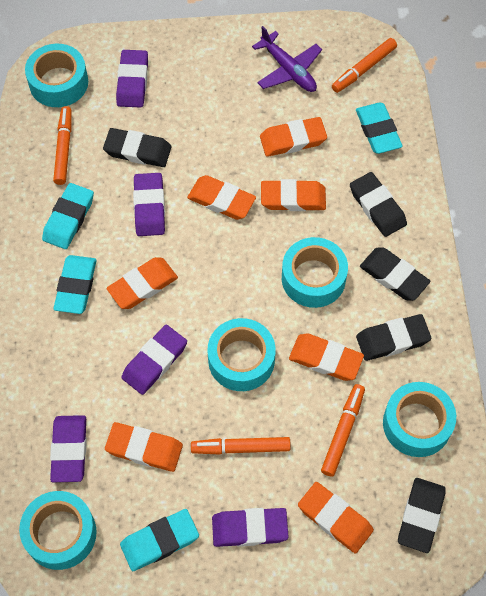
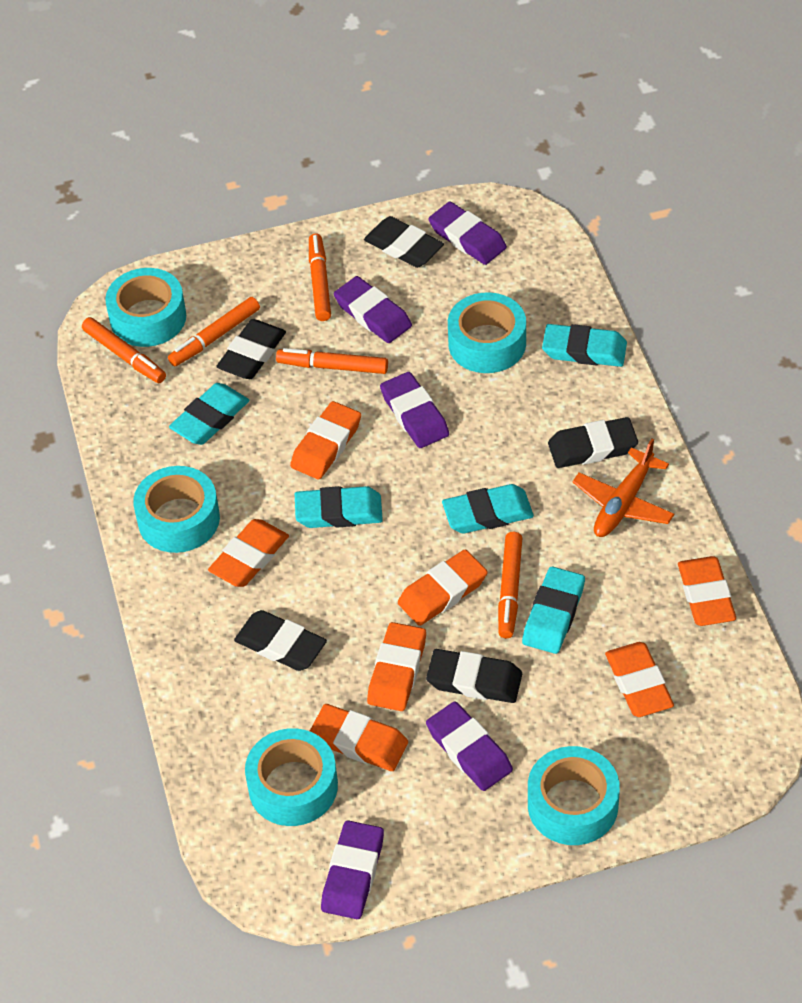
orange marker: [53,106,72,185] [191,437,291,455] [321,384,365,477] [332,38,397,93] = 4 -> [82,317,166,383] [168,297,260,366] [276,348,388,374] [309,234,331,321] [498,532,522,638] = 5
orange plane: none = 0 -> [573,439,674,537] = 1
purple plane: [252,26,322,92] = 1 -> none = 0
turquoise eraser: [42,183,94,249] [53,255,96,314] [120,509,199,571] [356,103,403,154] = 4 -> [169,383,249,445] [295,486,383,528] [442,484,534,533] [522,567,585,654] [542,324,627,367] = 5

